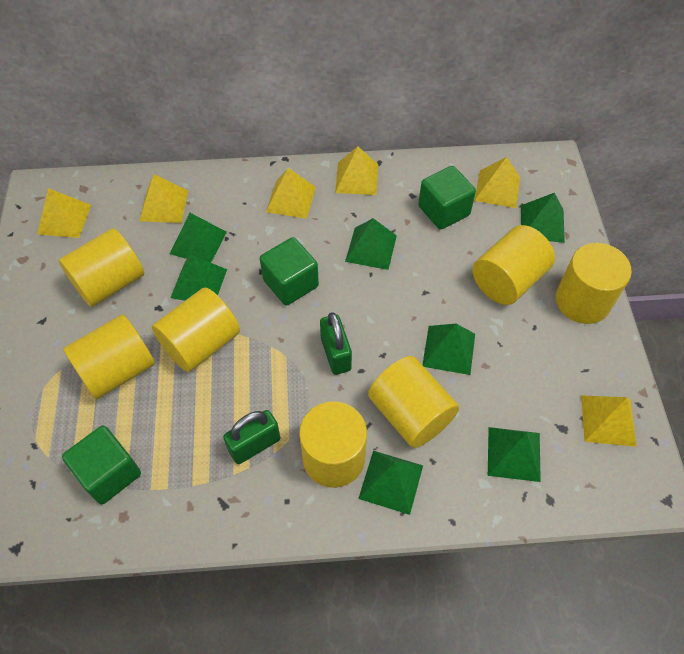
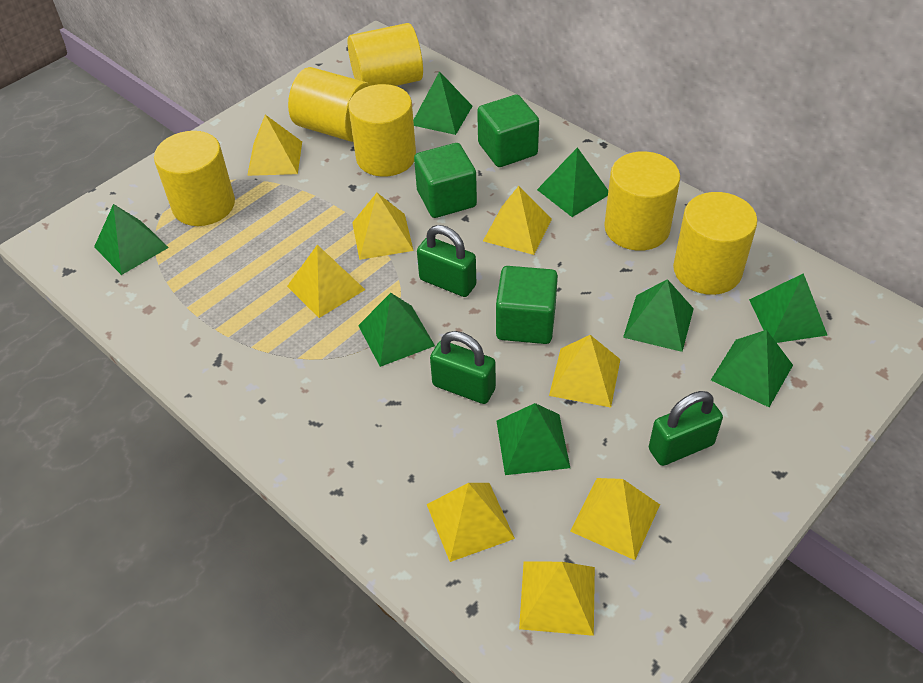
green padlock: [223,410,280,464] [320,312,352,375] = 2 -> [417,225,476,297] [430,331,496,404] [649,391,723,466] = 3
green pyramid: [170,213,227,263] [170,254,227,301] [345,218,397,270] [358,451,423,515] [423,324,475,375] [488,427,541,482] [521,193,565,243] = 7 -> [94,204,169,275] [358,293,435,367] [413,71,472,135] [497,403,570,475] [537,147,608,217] [623,279,694,352] [711,330,793,407] [749,273,827,343] = 8
yellow cylinder: [59,228,144,307] [63,315,155,399] [152,287,240,372] [299,401,367,488] [368,356,459,448] [472,225,555,305] [556,243,632,324] = 7 -> [154,131,235,226] [288,67,371,142] [348,23,423,86] [348,84,416,177] [604,151,680,251] [673,192,758,295] = 6
yellow pyramid: [37,188,91,238] [139,174,188,223] [266,168,316,219] [335,146,378,195] [474,157,521,208] [581,395,637,447] = 6 -> [247,115,302,176] [287,245,365,318] [352,193,414,260] [427,483,515,562] [483,186,552,255] [519,561,595,636] [549,335,620,408] [570,478,660,560] = 8

